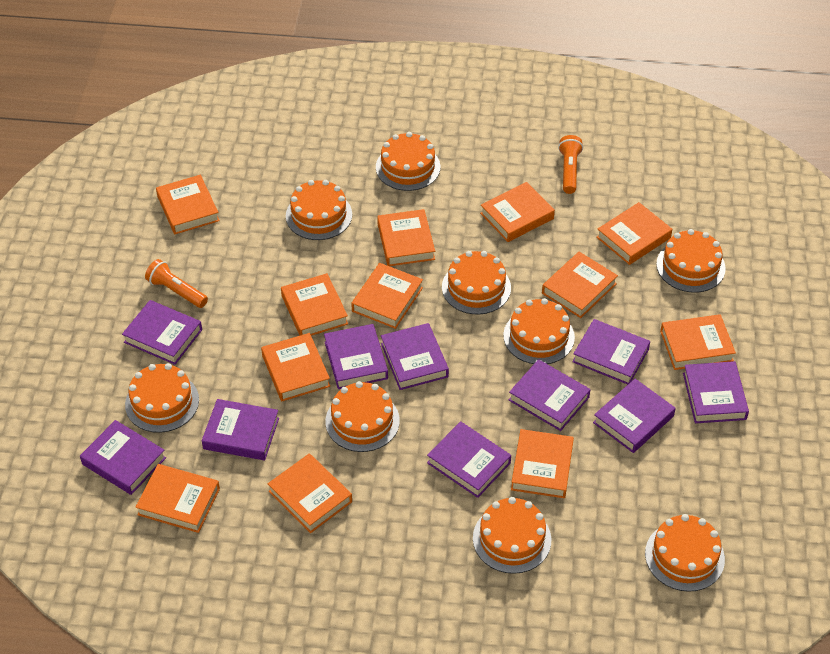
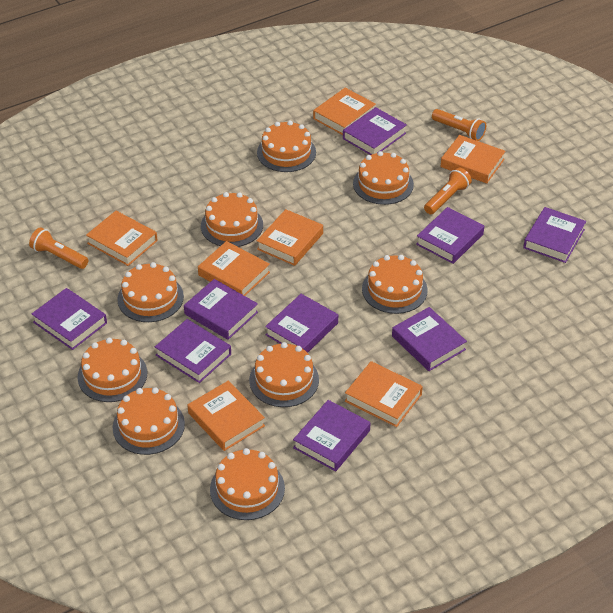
orange book: [135,464,220,533] [156,175,220,234] [261,333,330,401] [268,453,352,533] [281,273,348,336] [351,263,423,329] [377,209,435,266] [480,182,555,242] [511,429,574,498] [542,252,618,318] [596,202,672,265] [660,314,736,370] = 12 -> [86,211,158,266] [187,381,265,451] [198,241,270,296] [257,209,323,266] [313,88,376,135] [345,361,423,427] [440,135,506,184] = 7
orange flashlight: [145,259,208,308] [558,135,583,194] = 2 -> [29,227,88,269] [424,167,472,214] [432,109,486,141] = 3
purple book: [80,420,166,495] [122,300,202,365] [202,399,279,460] [324,324,388,389] [381,323,449,390] [427,421,511,498] [509,359,591,431] [572,319,650,385] [593,379,676,453] [683,361,749,423] = 10 -> [32,288,107,350] [155,319,231,383] [184,279,258,340] [265,294,338,353] [293,400,370,472] [343,107,407,155] [392,307,467,371] [416,207,484,264] [523,207,586,263] = 9

